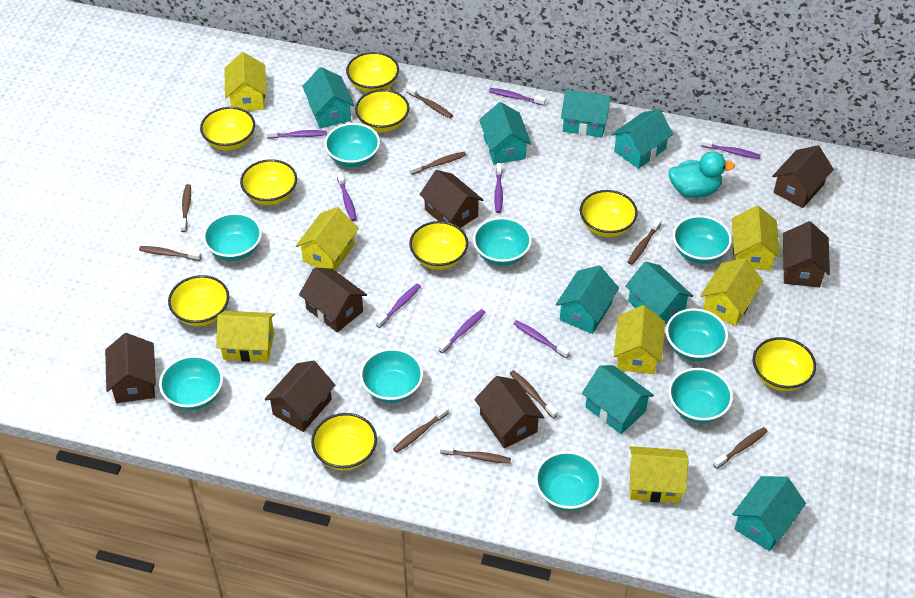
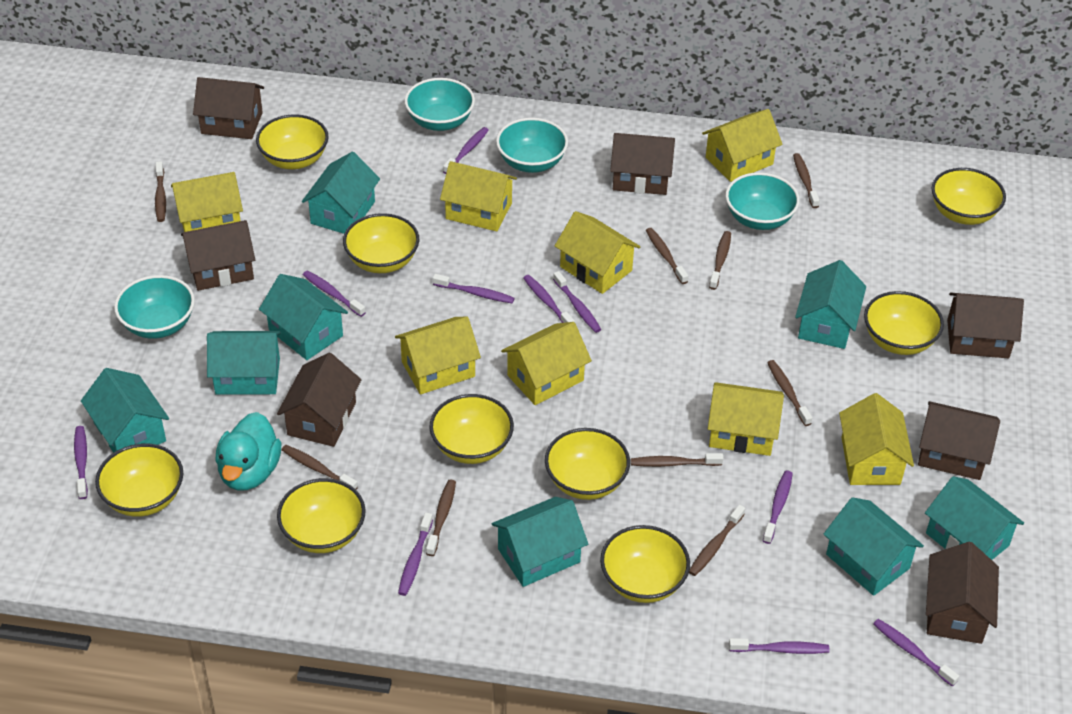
purple toothbrush: [266,130,326,138] [337,172,357,221] [376,284,421,328] [439,309,485,353] [489,88,546,106] [494,163,503,213] [514,320,570,358] [701,138,761,159] = 8 -> [74,426,88,499] [303,271,366,317] [398,513,433,596] [433,274,515,303] [443,127,489,174] [523,275,575,323] [553,271,601,333] [729,638,830,654] [763,470,793,544] [873,619,959,686] = 10
turquoise bowl: [159,355,223,410] [203,213,262,261] [324,123,380,167] [360,348,423,403] [473,217,532,266] [535,451,602,511] [666,308,728,361] [668,368,733,423] [673,215,732,264] = 9 -> [114,275,195,339] [405,78,475,131] [496,118,568,173] [725,172,800,230] = 4
yellow house: [216,311,275,362] [224,52,267,111] [296,207,359,271] [614,305,665,374] [629,446,689,503] [700,258,764,326] [732,205,780,270] = 7 -> [171,172,243,232] [395,317,481,395] [440,161,517,231] [501,322,592,405] [555,211,640,294] [702,109,783,182] [708,382,784,456] [839,393,914,485] = 8

